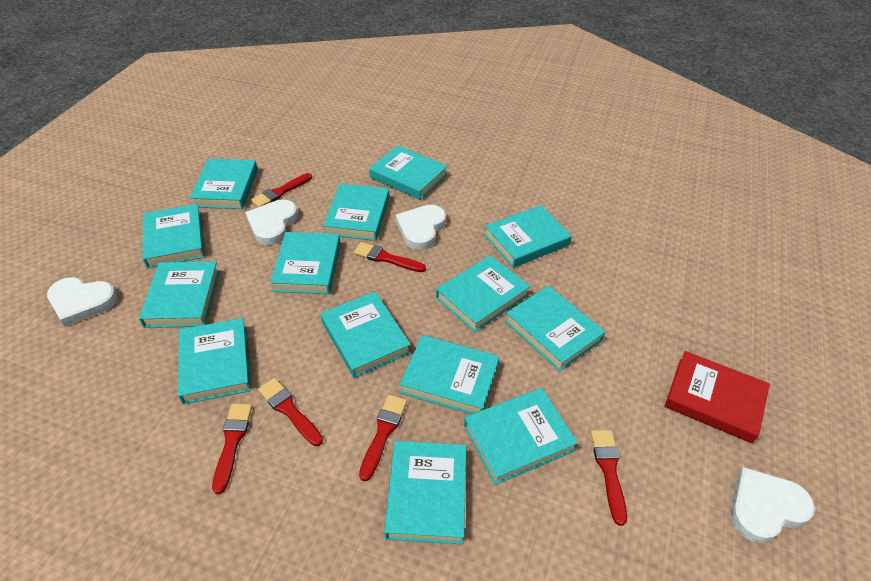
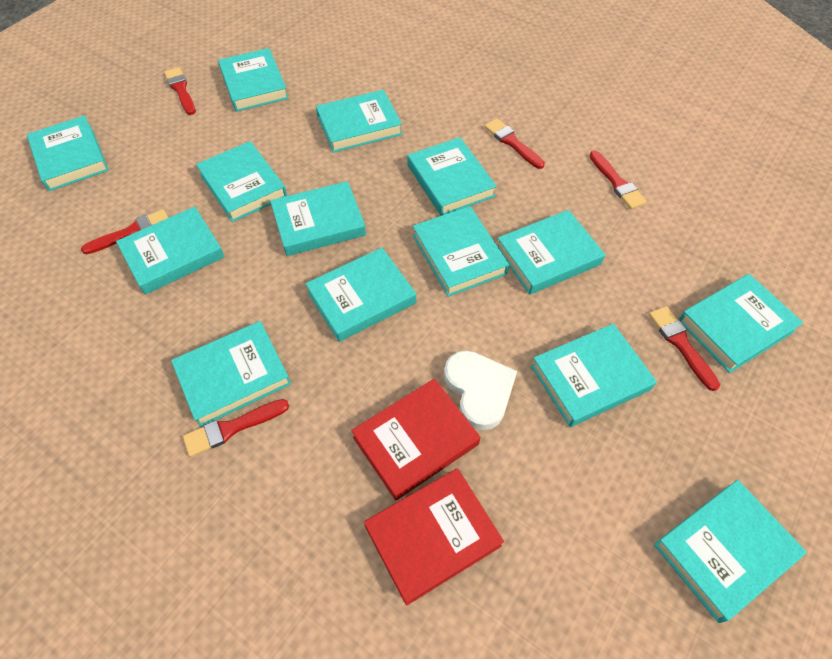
red book: [664,351,770,443] = 1 -> [351,379,480,501] [364,468,504,606] = 2
white heart: [47,277,118,327] [245,200,298,245] [396,205,446,250] [730,467,815,543] = 4 -> [444,351,517,430] = 1

